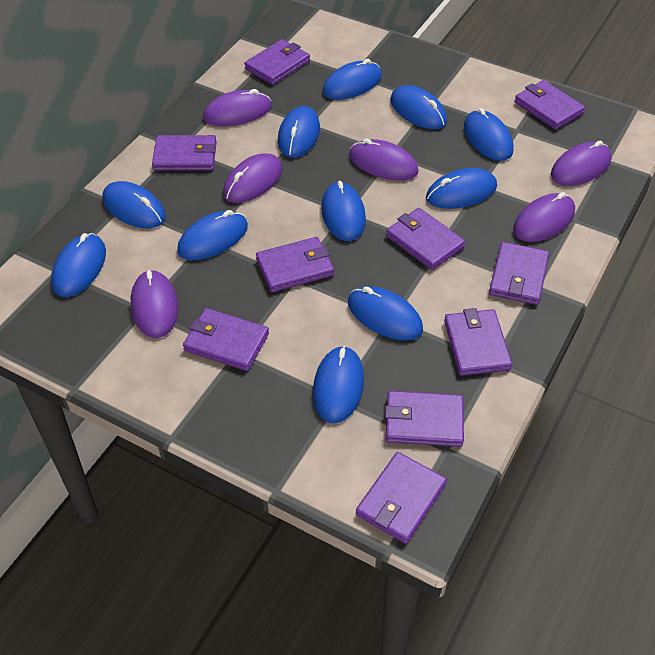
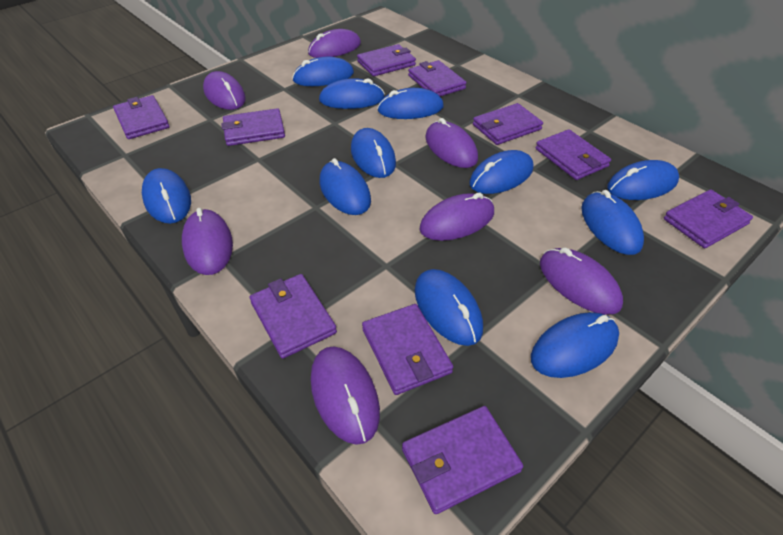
purple mouse: [131,270,178,338] [203,89,272,126] [223,154,283,203] [349,138,419,181] [513,192,575,242] [551,140,612,186] = 6 -> [182,208,233,275] [203,71,246,110] [308,29,361,58] [311,346,380,445] [419,193,494,241] [425,118,478,168] [540,247,623,314] = 7

